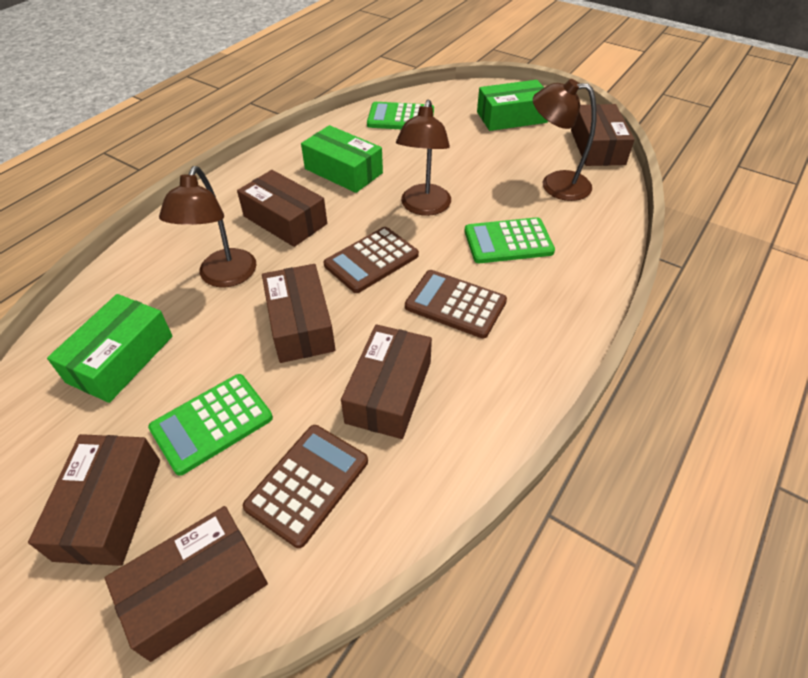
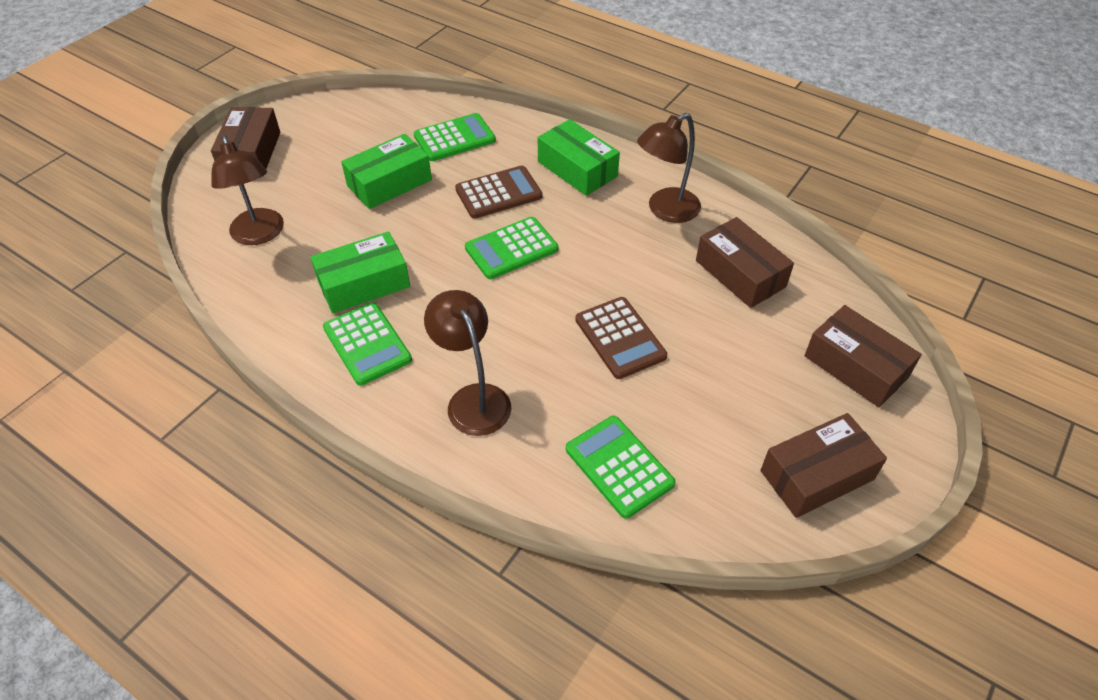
brown box: [28,434,160,566] [105,506,268,662] [237,170,327,247] [262,264,336,363] [341,324,432,439] [571,104,634,166] = 6 -> [211,107,280,169] [696,217,794,308] [761,413,887,518] [804,305,922,407] = 4
brown calculator: [243,425,368,548] [323,227,419,293] [405,270,507,338] = 3 -> [455,165,542,219] [575,297,667,379] = 2
green calculator: [148,374,273,476] [367,102,434,129] [465,217,555,263] = 3 -> [323,302,412,386] [414,113,496,161] [465,217,558,279] [566,416,676,519] = 4

